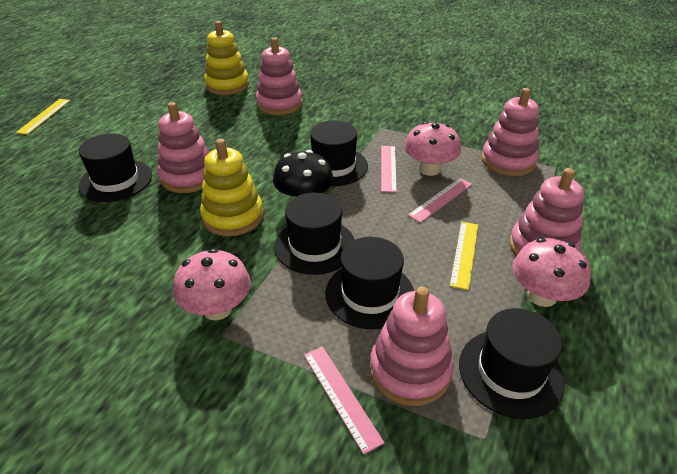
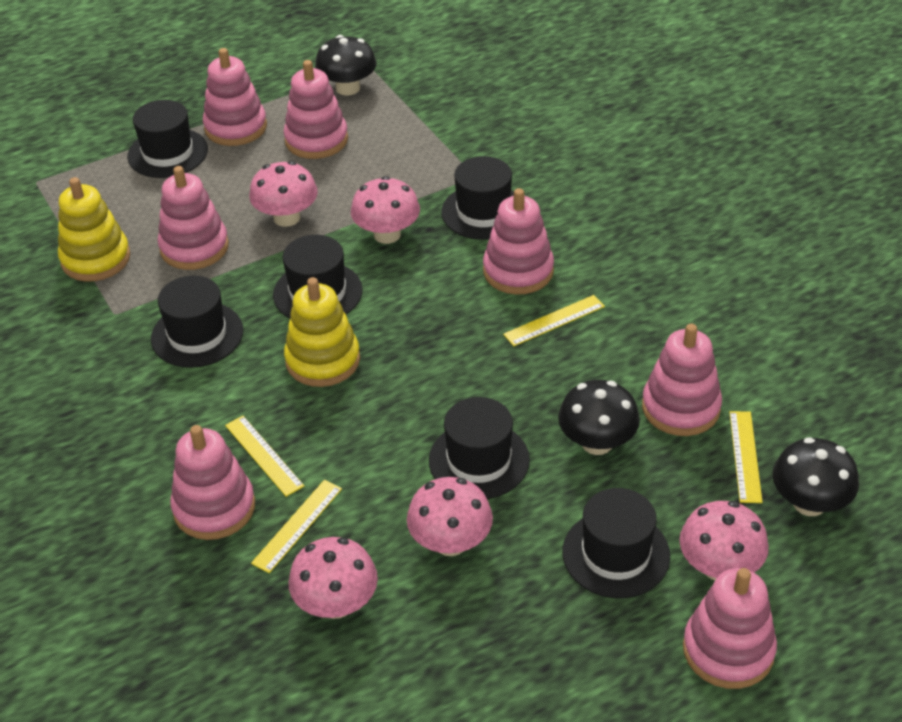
black hat: [78,133,152,202] [274,193,355,275] [310,120,368,186] [325,237,414,329] [459,308,565,419] = 5 -> [127,100,208,178] [151,276,243,368] [273,235,363,318] [429,397,530,499] [441,156,514,240] [562,488,670,598] = 6
black mushroom: [273,150,334,198] = 1 -> [315,35,376,95] [558,380,640,455] [772,437,859,516] = 3
pink mushroom: [173,248,251,320] [404,121,461,176] [513,238,591,307] = 3 -> [249,161,318,227] [288,537,378,619] [351,176,420,244] [407,477,493,556] [679,501,769,580] = 5
pink ruler: [304,346,385,455] [381,146,397,193] [408,178,472,223] = 3 -> none = 0
pink stacking toy: [157,102,210,193] [256,37,302,115] [370,287,454,406] [482,88,539,176] [509,168,584,256] = 5 -> [157,166,229,270] [170,425,255,540] [203,48,267,146] [283,60,348,159] [483,188,554,295] [642,324,722,436] [683,568,777,689] = 7
yellow ruler: [16,99,71,135] [450,222,478,290] = 2 -> [225,416,304,497] [251,480,342,573] [503,295,605,346] [729,411,763,503] = 4

